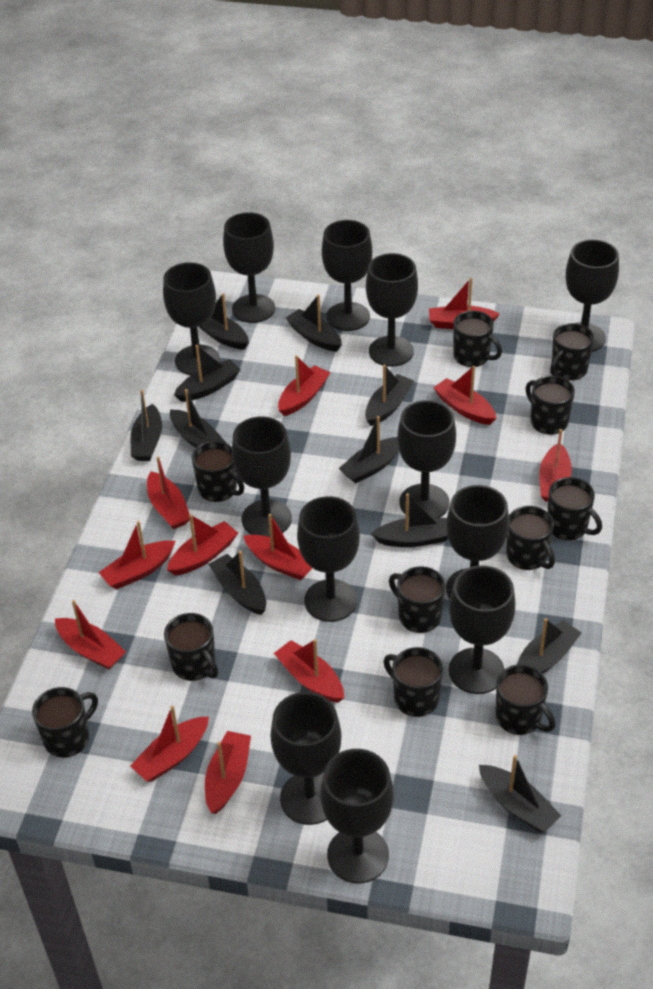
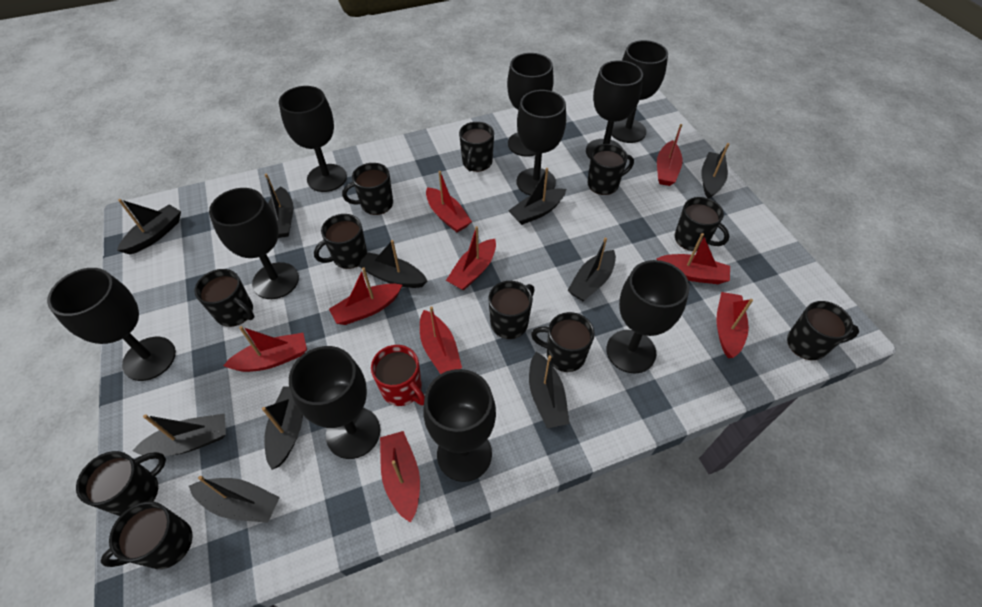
black boat: [131,390,162,461] [170,389,226,448] [174,345,241,402] [199,293,249,350] [209,551,266,615] [285,294,342,352] [338,416,399,484] [365,364,414,426] [371,493,448,547] [479,755,562,832] [517,618,582,674] = 11 -> [117,199,181,254] [132,413,226,456] [189,476,280,523] [262,386,303,470] [265,173,294,238] [359,240,427,288] [508,168,566,225] [529,352,570,428] [567,238,616,301] [701,143,729,199] = 10
black goblet: [163,262,220,375] [223,212,275,323] [232,416,292,537] [270,692,341,825] [297,496,360,622] [320,749,394,883] [322,220,372,331] [366,253,418,367] [397,400,456,518] [446,485,509,599] [449,565,515,694] [566,239,619,352] = 12 -> [47,268,176,381] [209,188,299,299] [279,86,347,192] [289,346,380,459] [423,369,496,482] [507,53,554,157] [517,90,566,196] [586,60,643,159] [606,260,690,373] [612,40,668,143] = 10
red boat: [55,600,126,669] [98,521,176,589] [130,705,209,782] [147,456,190,529] [167,514,238,575] [205,731,251,814] [244,514,312,580] [274,639,344,703] [278,355,331,416] [429,278,500,329] [433,366,496,425] [539,429,572,502] = 12 -> [223,326,307,372] [329,268,402,325] [380,431,420,523] [420,306,462,374] [426,171,472,232] [446,226,496,291] [656,233,730,284] [657,124,683,186] [716,292,753,358] = 9
red mug: none = 0 -> [371,345,425,406] = 1

